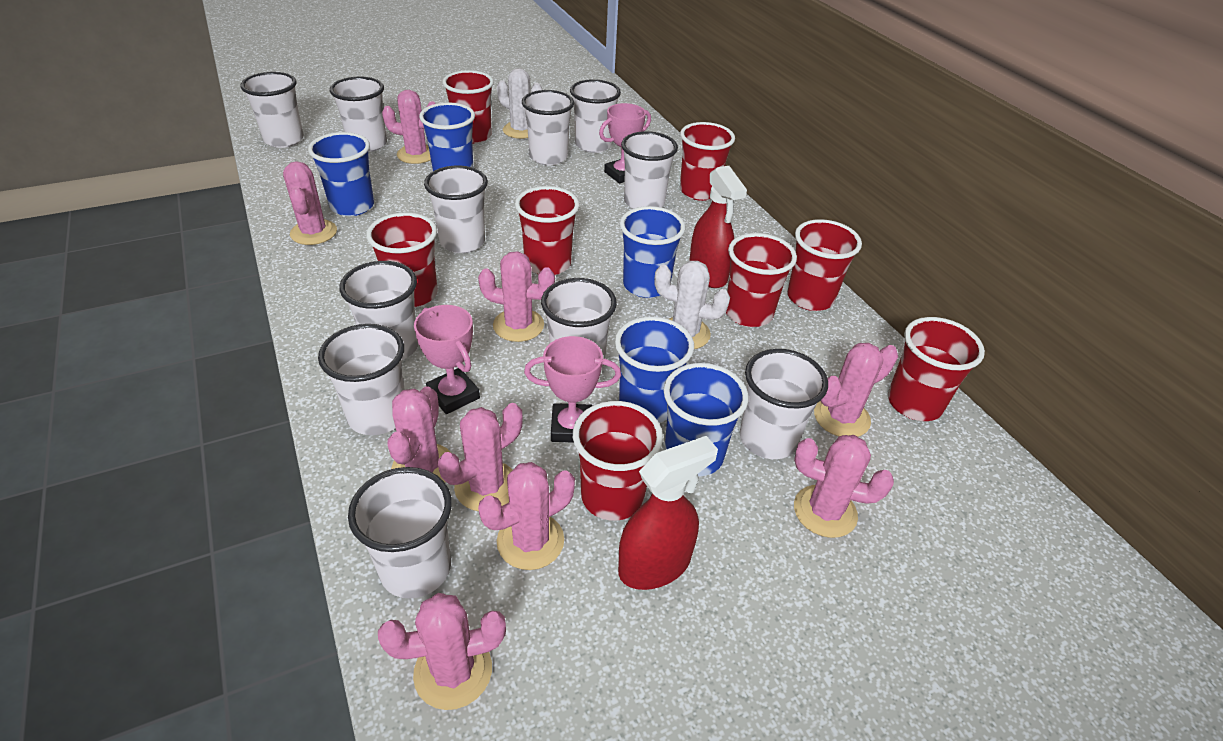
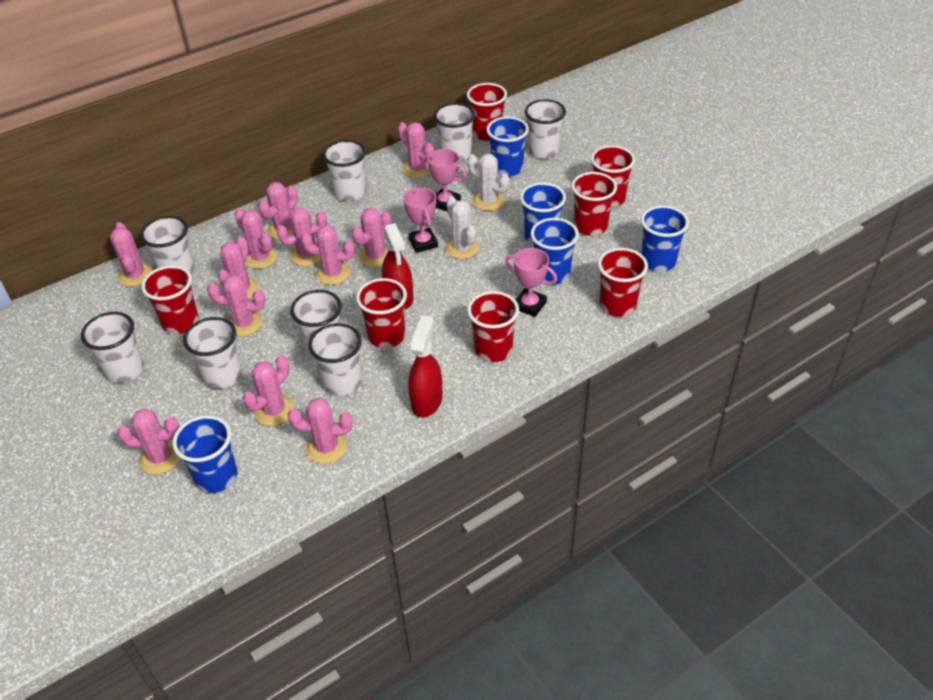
pink cactus: [283,161,337,245] [378,593,506,710] [382,90,435,164] [387,386,451,482] [438,403,523,511] [478,251,555,342] [478,462,575,570] [794,435,894,538] [814,343,898,437] = 9 -> [110,222,153,287] [117,409,181,474] [207,275,265,336] [218,236,259,299] [235,208,278,269] [243,355,294,426] [258,182,298,240] [276,207,327,266] [288,398,353,464] [301,225,355,285] [352,208,392,267] [398,122,434,178] = 12
red cup: [366,213,438,307] [442,70,494,144] [515,186,579,275] [573,401,663,521] [680,122,735,201] [726,233,797,327] [787,219,862,311] [888,317,985,421] = 8 -> [141,265,199,334] [356,278,407,348] [467,83,507,141] [467,291,519,362] [571,172,617,236] [591,145,635,208] [598,248,648,317] = 7
white cup: [240,72,304,148] [318,324,405,435] [330,76,387,152] [339,261,418,360] [348,467,452,598] [424,166,488,253] [522,90,574,165] [541,278,617,370] [570,79,621,153] [621,131,678,209] [740,349,828,459] = 11 -> [81,312,144,383] [140,216,195,274] [183,317,242,389] [290,290,342,359] [308,323,362,396] [323,140,366,201] [434,103,475,162] [525,99,566,159] = 8

